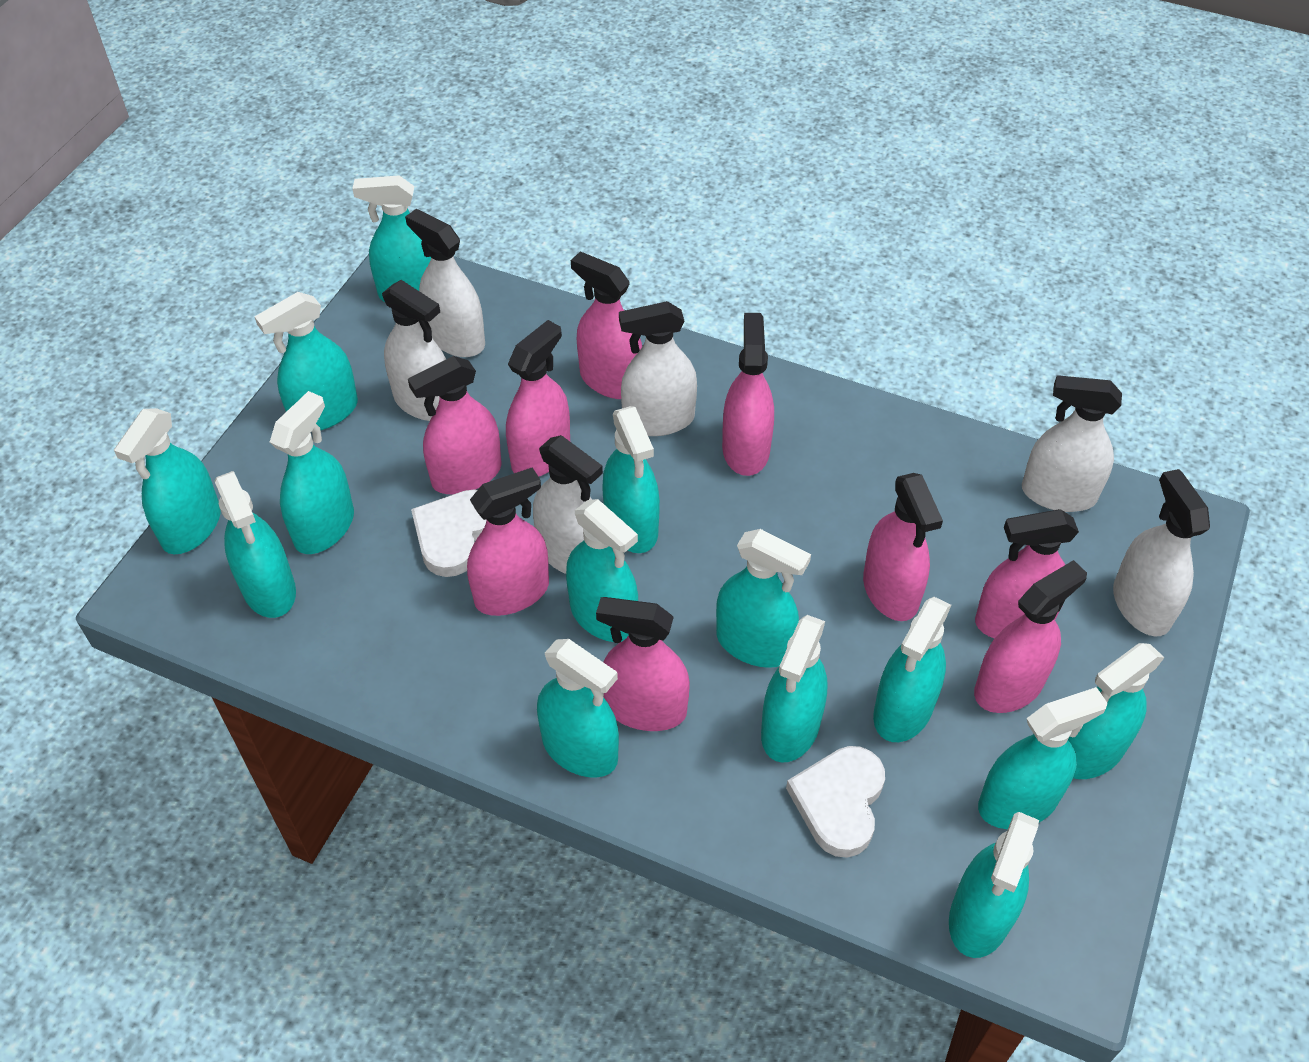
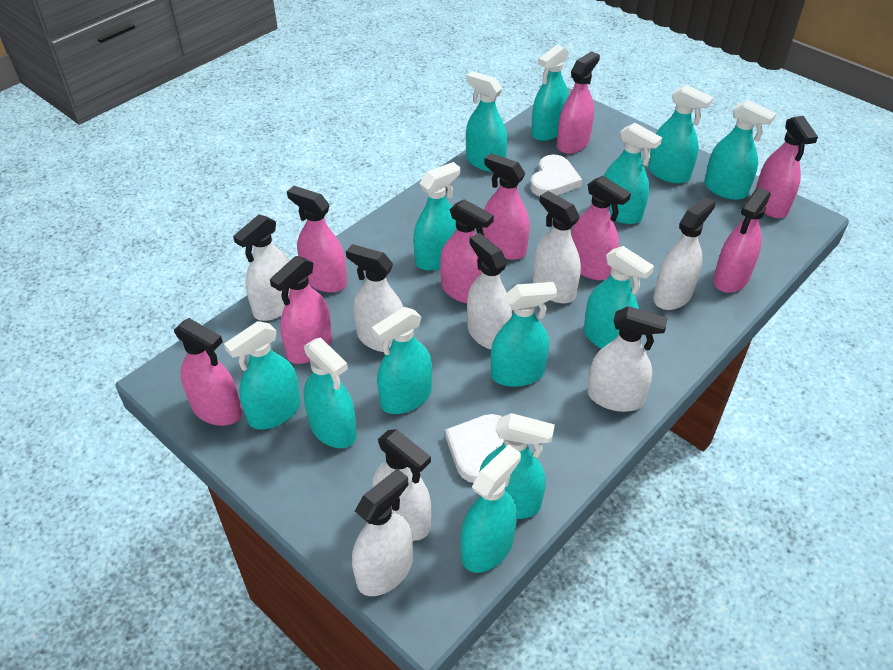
turquoise spray bottle: [114,408,221,554] [214,471,296,618] [254,292,358,430] [270,391,354,554] [352,175,431,302] [537,639,619,778] [566,499,638,642] [602,406,660,553] [716,529,811,668] [761,615,828,762] [873,597,951,742] [949,812,1039,958] [978,687,1108,829] [1068,643,1165,779] = 14 -> [224,321,301,430] [303,337,357,448] [372,307,432,414] [413,162,460,270] [460,445,521,573] [466,71,507,172] [479,413,555,519] [491,282,557,387] [531,45,569,141] [584,246,654,349] [604,123,662,224] [648,85,713,183] [704,100,776,200] = 13
white spray bottle: [382,280,446,421] [405,209,485,357] [533,435,603,574] [619,301,697,436] [1022,375,1122,512] [1113,469,1210,636] = 6 -> [233,214,290,321] [346,244,403,352] [352,469,413,596] [372,429,431,541] [467,233,512,350] [533,191,581,303] [587,306,668,412] [654,197,715,310] = 8

